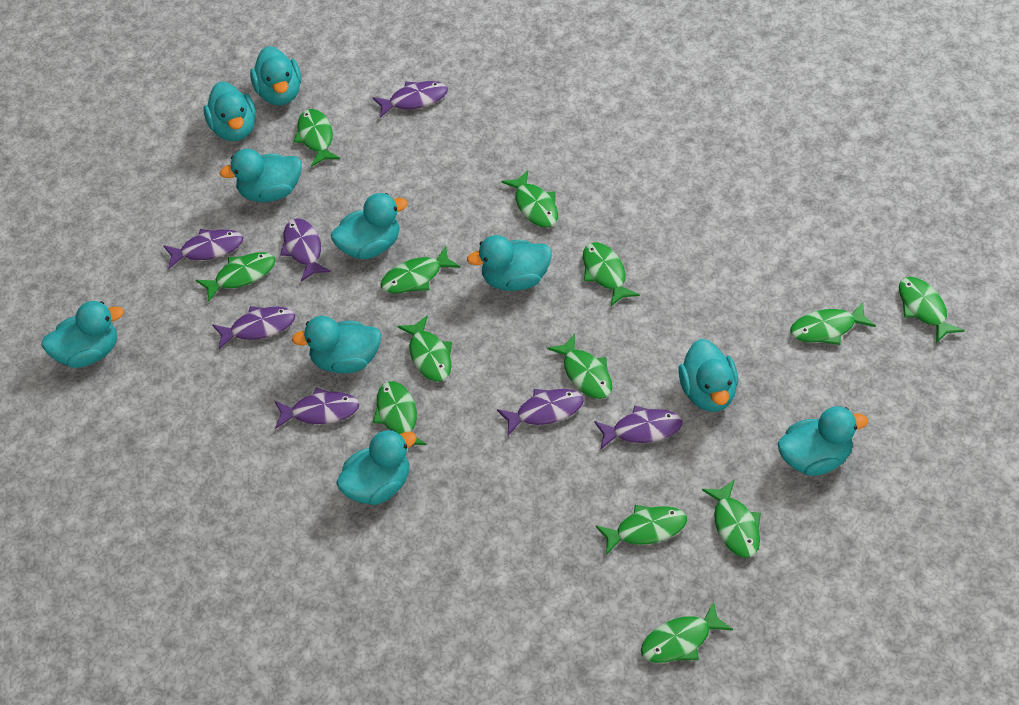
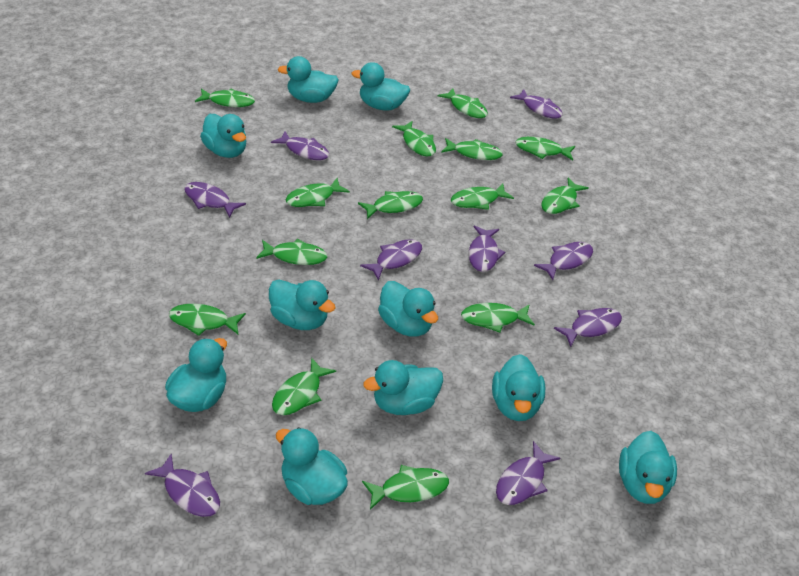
green fish: [196,252,276,301] [293,109,340,167] [373,381,427,445] [380,246,461,293] [397,316,452,382] [501,170,558,228] [547,334,612,399] [583,242,640,306] [595,505,687,555] [641,601,733,663] [702,480,761,558] [790,302,876,345] [899,277,965,343] = 13 -> [169,304,246,336] [195,88,255,107] [256,239,328,265] [272,357,336,415] [286,178,350,207] [358,191,423,219] [362,465,449,510] [392,121,436,156] [437,88,488,118] [441,138,503,160] [451,184,514,210] [461,303,535,333] [515,137,575,160] [541,178,589,214] = 14
purple fish: [163,229,243,269] [212,306,295,349] [275,387,360,429] [280,218,331,281] [372,81,448,118] [497,389,584,436] [594,406,683,449] = 7 -> [145,454,220,517] [185,182,246,218] [271,131,329,160] [360,239,422,281] [469,225,505,272] [496,441,560,505] [510,89,563,119] [534,242,593,280] [554,308,622,347] = 9

